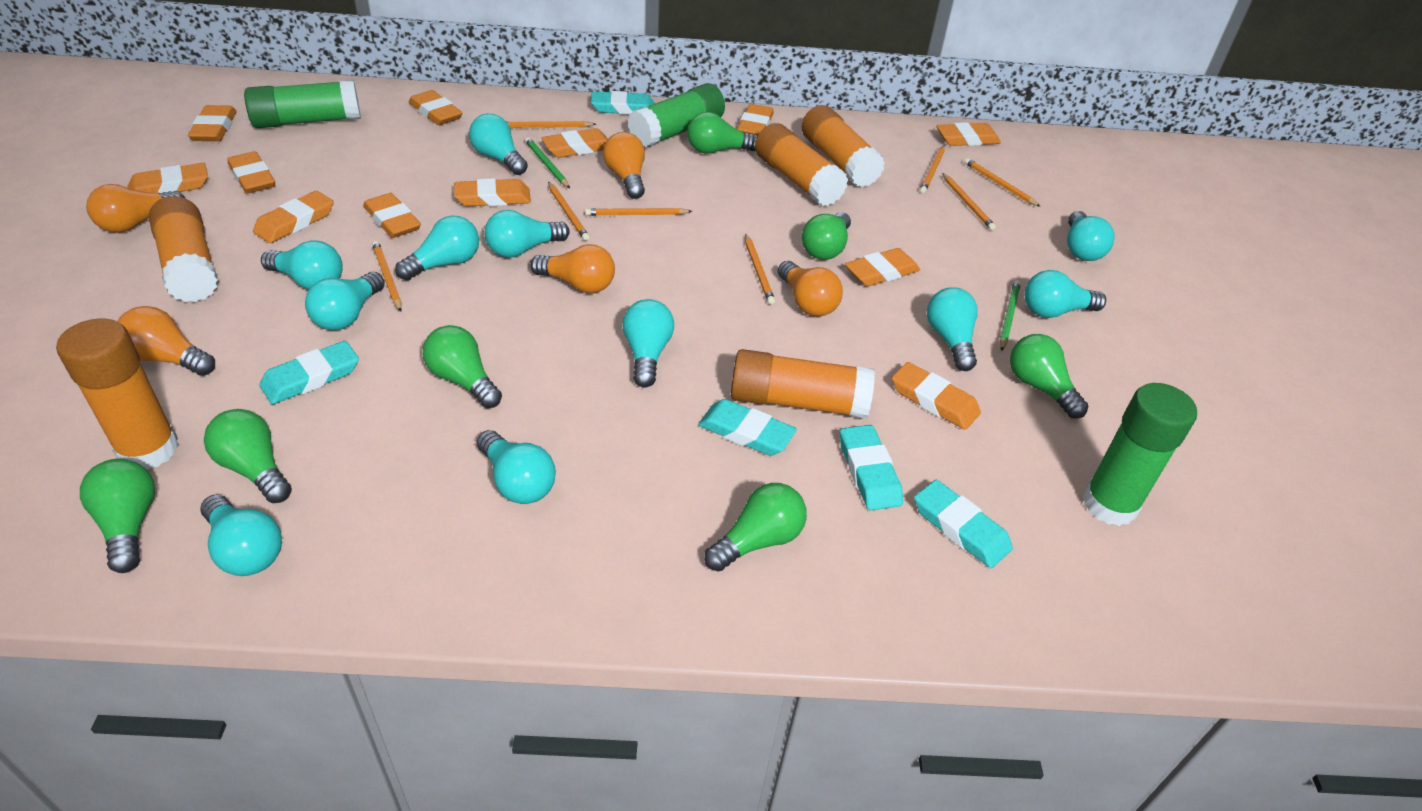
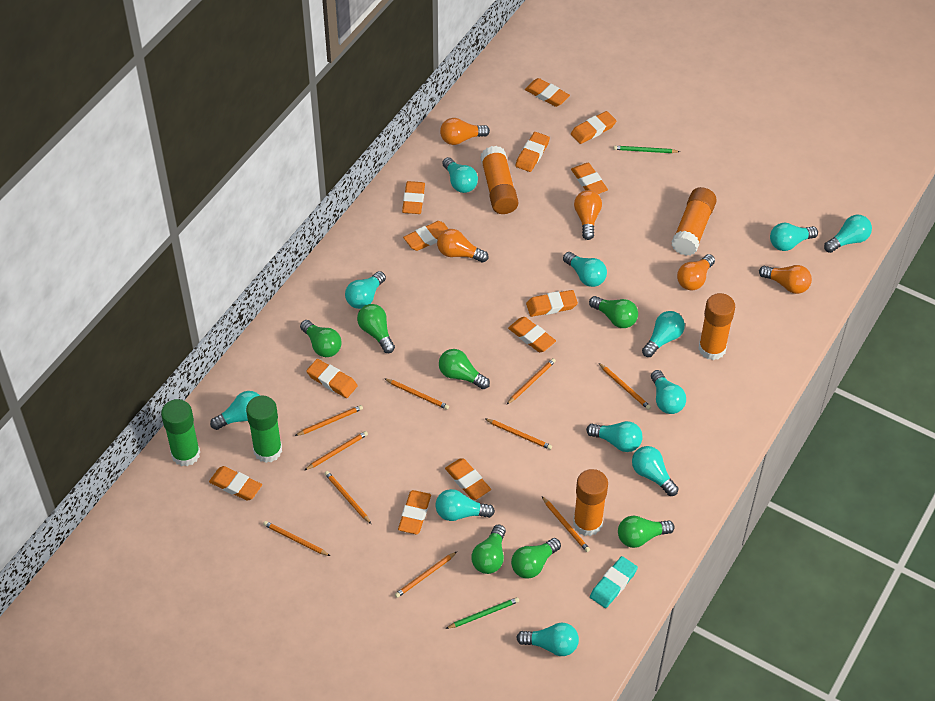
green glue stick: [244,80,361,128] [628,83,725,148] [1083,383,1197,526] = 3 -> [161,399,200,466] [246,395,282,463] = 2
orange glue stick: [56,318,179,470] [149,196,218,302] [731,349,875,419] [755,123,848,206] [802,105,885,187] = 5 -> [480,146,518,214] [573,469,608,536] [672,187,717,256] [698,293,735,360] = 4
orange pencil: [372,241,402,312] [506,121,596,128] [548,182,590,241] [585,208,692,216] [745,234,775,304] [920,145,945,193] [942,173,996,230] [964,158,1041,207] = 8 -> [263,521,330,556] [295,405,363,436] [305,431,368,470] [324,471,371,524] [384,378,449,410] [395,552,457,598] [484,418,552,450] [507,358,556,404] [542,496,590,552] [599,363,651,410] = 10
turquoise eraser: [259,341,359,404] [591,91,655,115] [698,399,797,456] [840,425,903,510] [914,480,1013,568] = 5 -> [590,556,638,608] = 1
turquoise light bulb: [200,495,282,576] [261,240,343,290] [305,272,385,330] [395,216,479,280] [469,114,528,175] [477,430,556,504] [485,210,570,257] [622,299,674,388] [927,287,978,371] [1024,270,1106,318] [1067,211,1115,261] = 11 -> [210,391,260,430] [345,271,386,309] [435,489,495,521] [442,157,478,193] [516,623,579,656] [563,252,607,287] [586,421,643,452] [632,446,679,496] [642,311,685,357] [651,370,686,414] [770,223,818,251] [824,215,872,253] = 12

